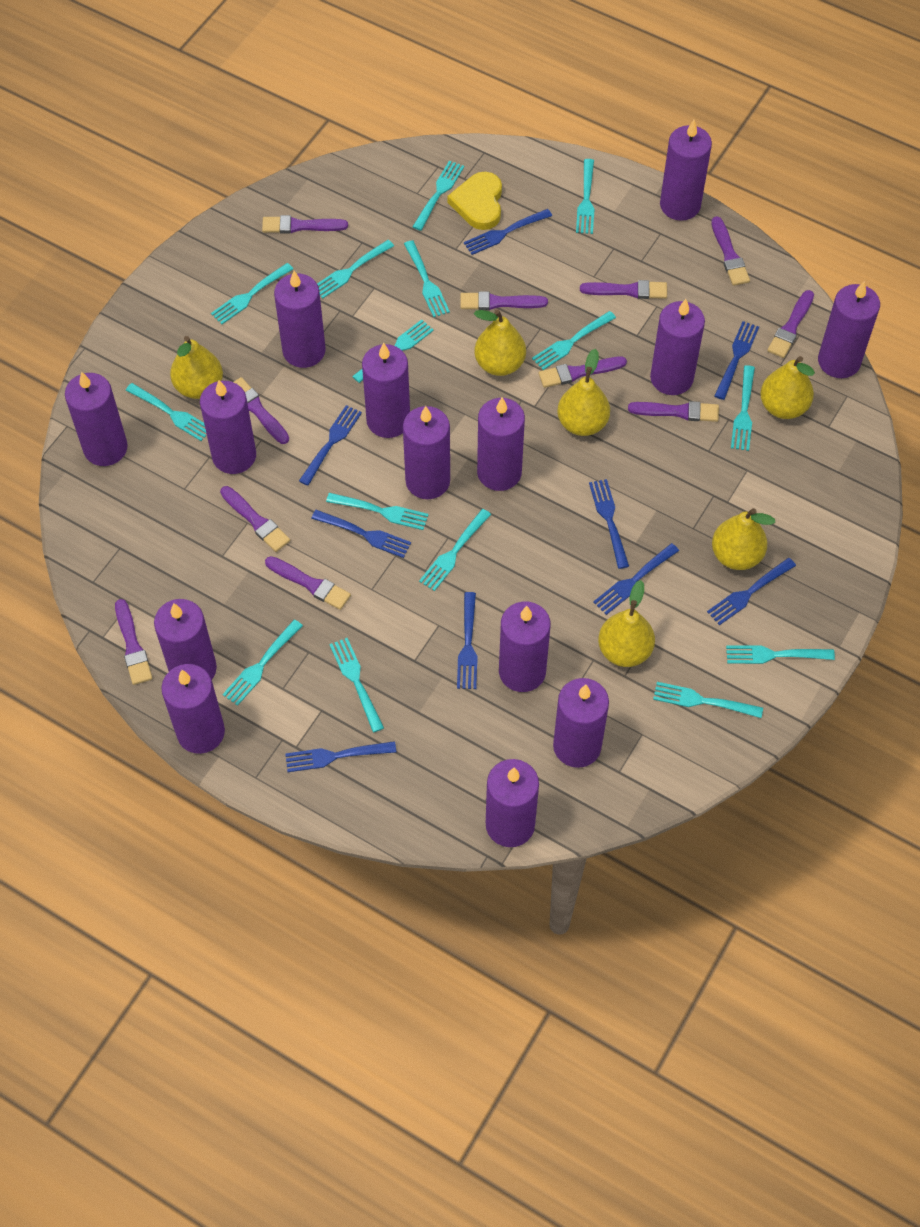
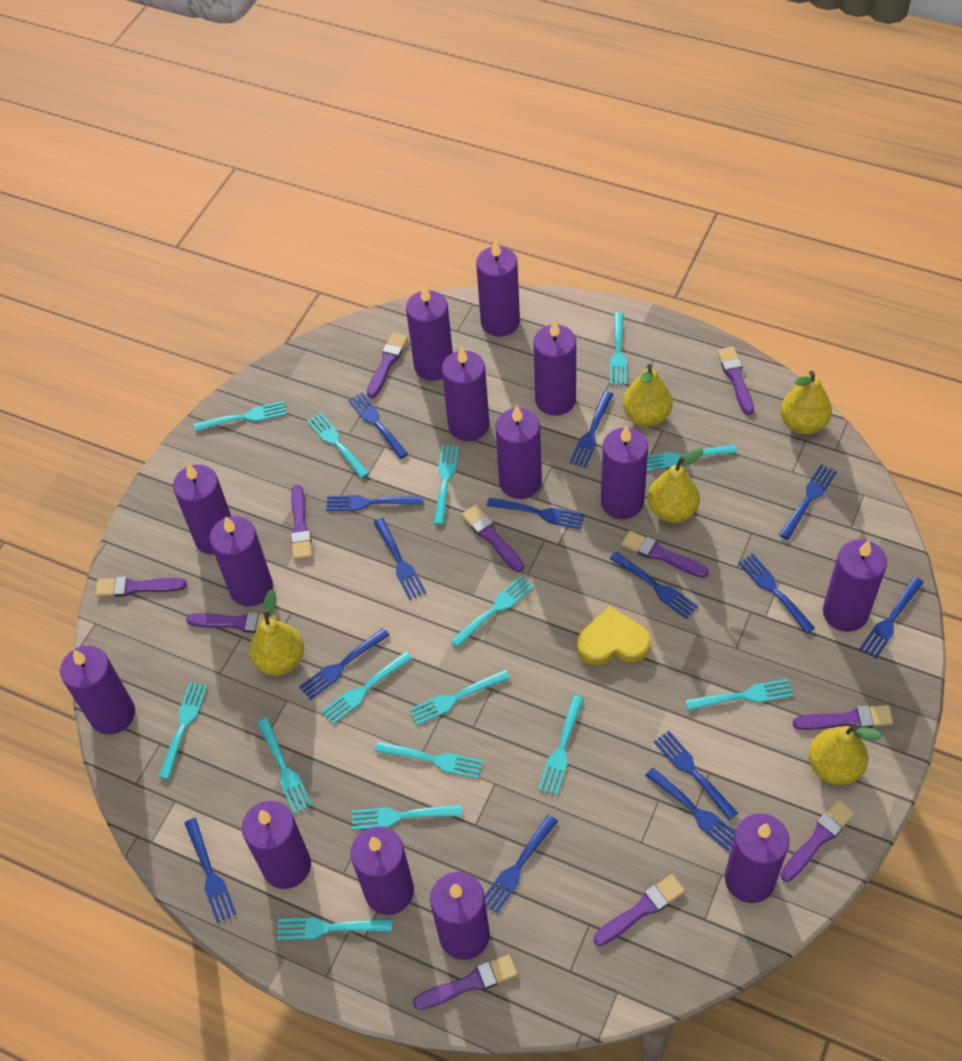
blue fork: [285,741,396,772] [299,405,362,486] [311,510,411,558] [457,592,478,689] [464,209,552,255] [589,479,629,569] [593,543,679,615] [707,558,796,625] [714,321,759,400] = 9 -> [184,818,236,923] [299,628,390,700] [326,495,423,511] [348,392,408,459] [374,518,426,600] [484,815,558,914] [487,497,585,529] [570,391,614,468] [610,552,698,619] [645,768,735,851] [654,731,738,820] [738,554,815,633] [779,464,837,540] [860,577,924,659] = 14
yellow pear: [170,336,223,399] [474,309,526,376] [557,349,610,436] [598,580,655,667] [712,508,775,570] [760,356,815,419] = 6 -> [249,589,304,676] [623,364,673,426] [648,448,703,523] [781,371,832,434] [809,724,882,785] = 5

